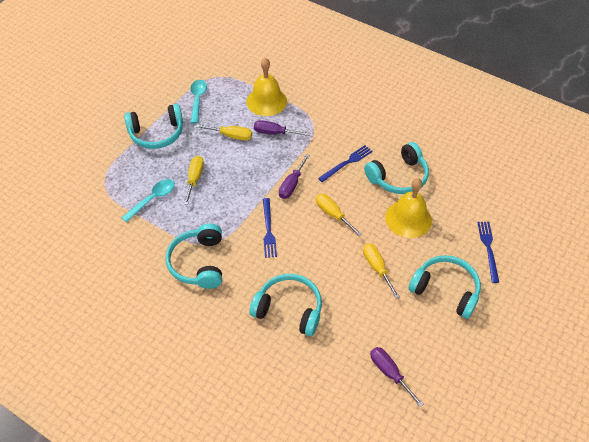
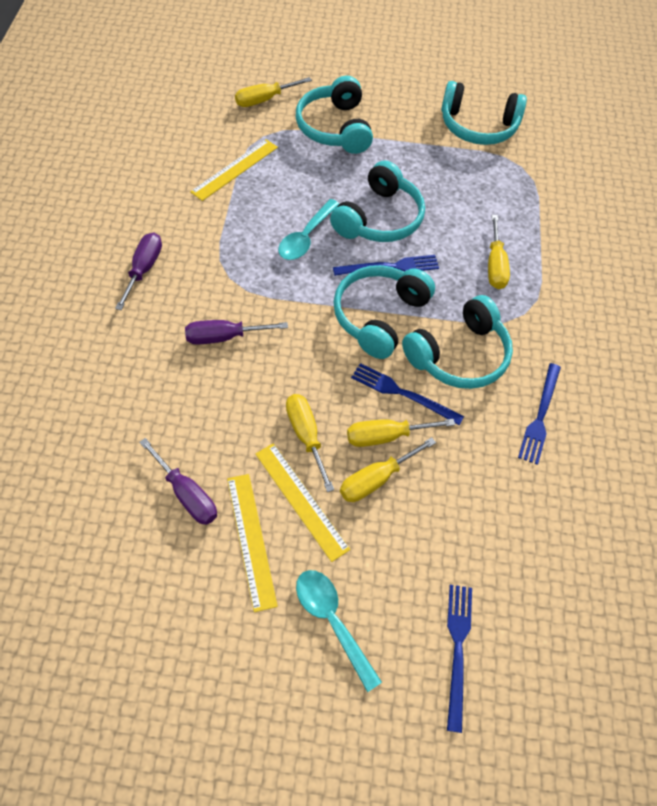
blue fork: [263,198,277,258] [318,145,373,182] [478,222,499,283] = 3 -> [333,255,439,276] [351,363,464,425] [447,585,472,733] [518,363,561,465] = 4
yellow bell: [247,58,287,116] [385,178,432,238] = 2 -> none = 0
yellow ruler: none = 0 -> [190,139,278,201] [227,474,278,612] [255,443,350,562] = 3
yellow screwdriver: [184,156,204,205] [196,124,252,140] [316,194,362,236] [363,243,400,298] = 4 -> [235,77,312,107] [286,394,334,492] [340,437,436,502] [347,419,455,447] [488,215,510,289] = 5

